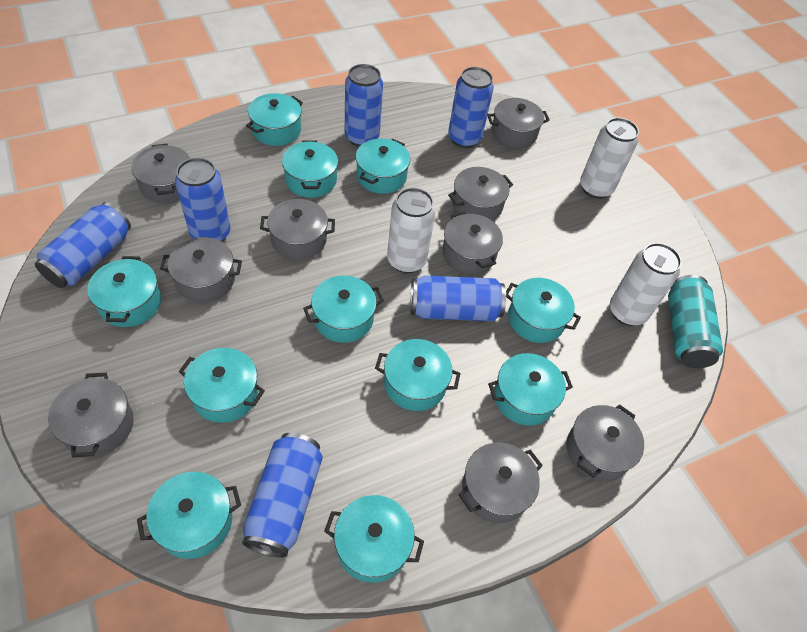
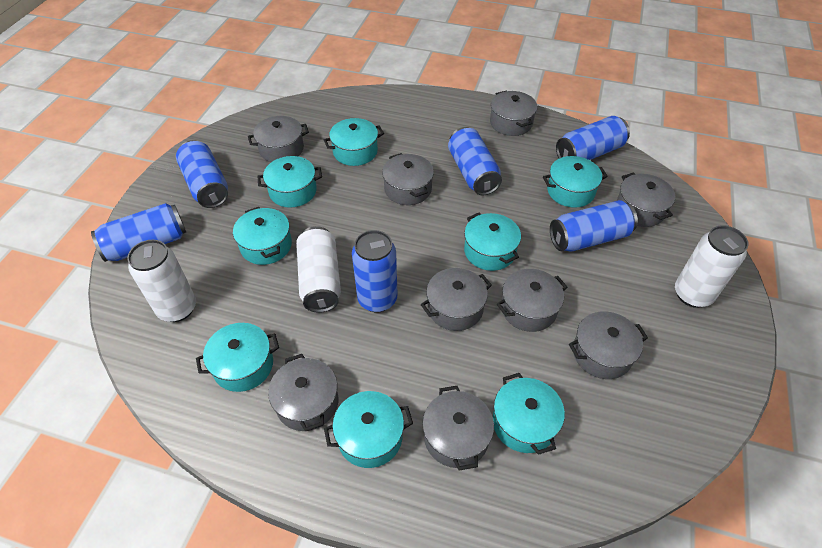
turquoise can: [668,275,723,368] = 1 -> none = 0
turquoise pot: [87,256,161,327] [137,472,241,559] [179,348,265,423] [246,93,303,146] [282,140,338,198] [303,275,384,343] [324,495,424,583] [355,139,410,194] [375,339,461,411] [488,353,573,425] [506,278,581,343] = 11 -> [196,323,279,392] [233,207,292,265] [257,156,322,208] [324,118,384,166] [324,391,413,468] [464,212,521,271] [493,373,565,455] [543,156,608,208] = 8

